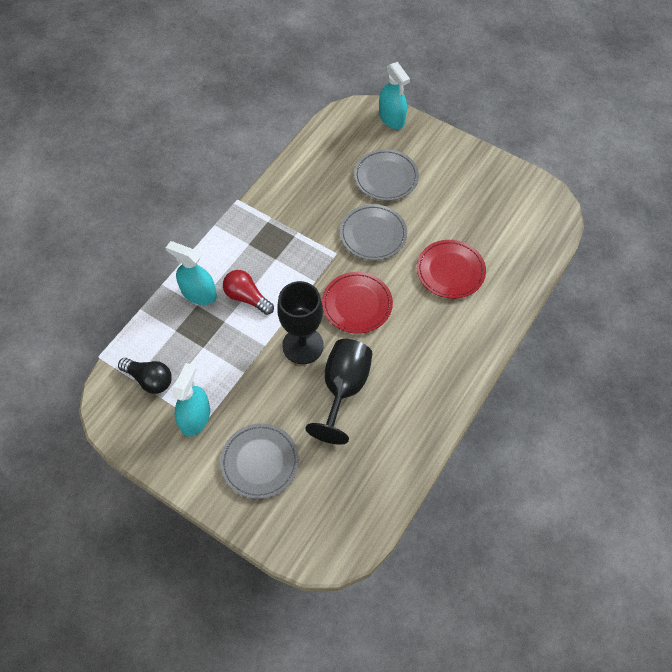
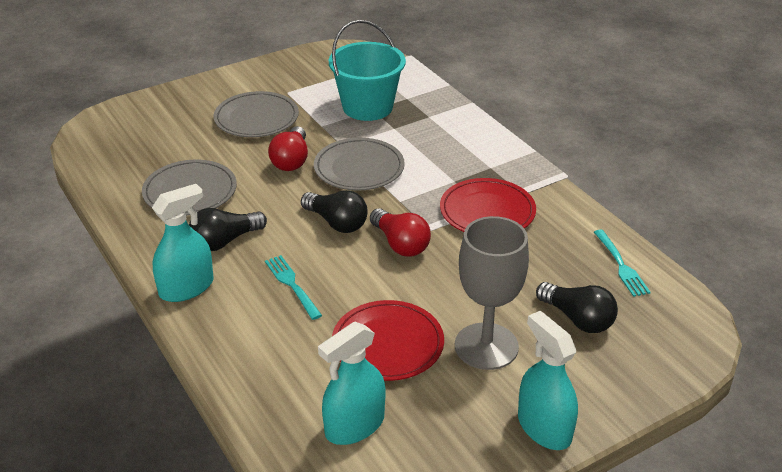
black goblet: [277,281,324,364] [305,339,372,445] = 2 -> none = 0
black light bulb: [118,358,172,394] = 1 -> [189,208,267,251] [301,190,368,233] [536,282,618,333] = 3
grey goblet: none = 0 -> [455,216,529,370] = 1
red light bulb: [223,270,274,315] = 1 -> [268,126,308,171] [370,208,431,257] = 2
turquoise bucket: none = 0 -> [329,20,406,121] = 1
turquoise fork: none = 0 -> [265,255,322,320] [594,230,651,297] = 2

